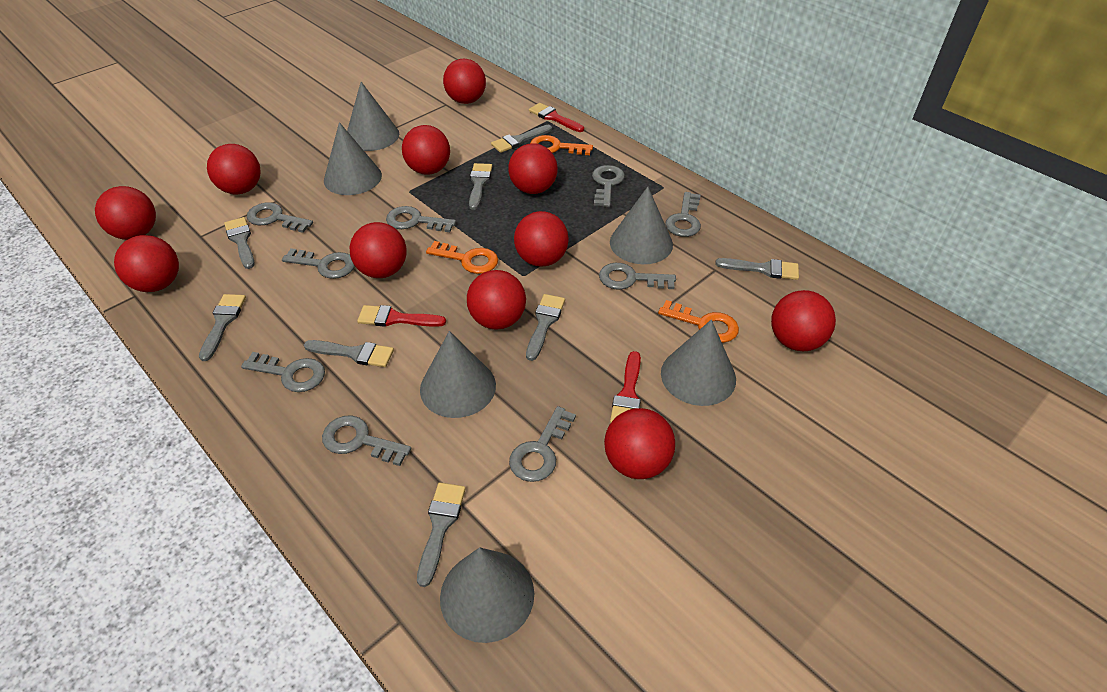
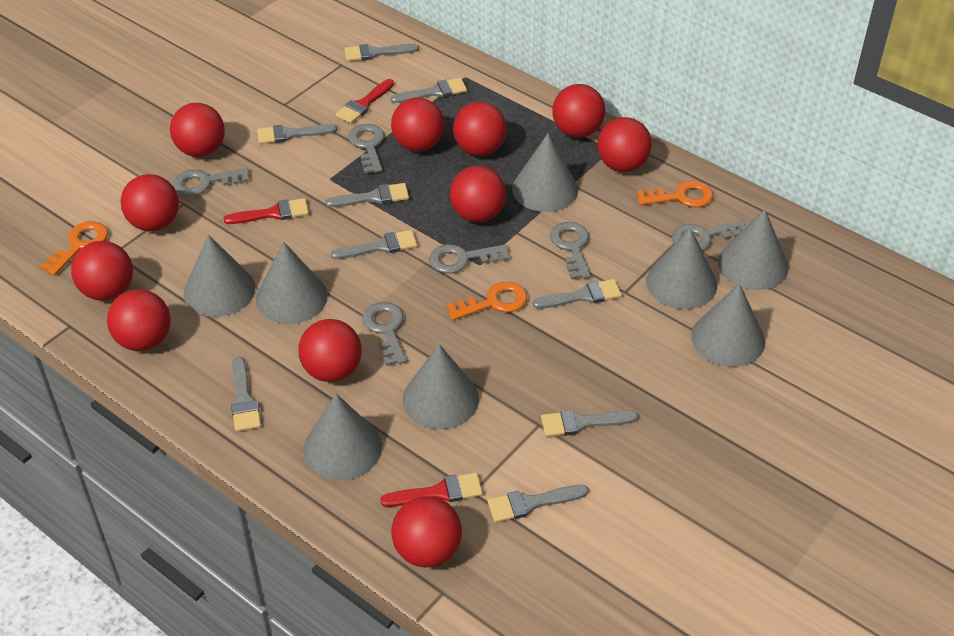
grey brush: [199,294,246,361] [224,217,255,269] [304,340,394,367] [417,483,466,587] [469,163,492,210] [491,125,552,153] [526,294,565,361] [715,258,799,280] = 8 -> [231,356,261,432] [257,124,337,144] [325,183,409,207] [331,230,417,259] [344,44,419,61] [391,78,467,103] [487,485,588,522] [533,279,622,309] [541,410,638,437] = 9
grey cone: [324,122,382,195] [347,82,399,151] [420,331,496,418] [440,547,534,643] [610,187,673,264] [661,319,736,406] = 6 -> [184,234,255,317] [256,242,328,324] [303,394,382,480] [403,344,479,429] [512,134,578,212] [646,227,717,309] [691,283,765,367] [718,209,788,290] = 8
grey key: [241,352,325,392] [247,202,313,233] [282,248,355,279] [322,415,411,466] [386,206,456,232] [509,406,576,482] [592,165,625,207] [599,263,676,290] [665,192,701,237] = 9 -> [173,168,249,196] [348,124,384,173] [362,302,406,366] [429,244,509,274] [550,222,591,280] [672,219,746,251] = 6

